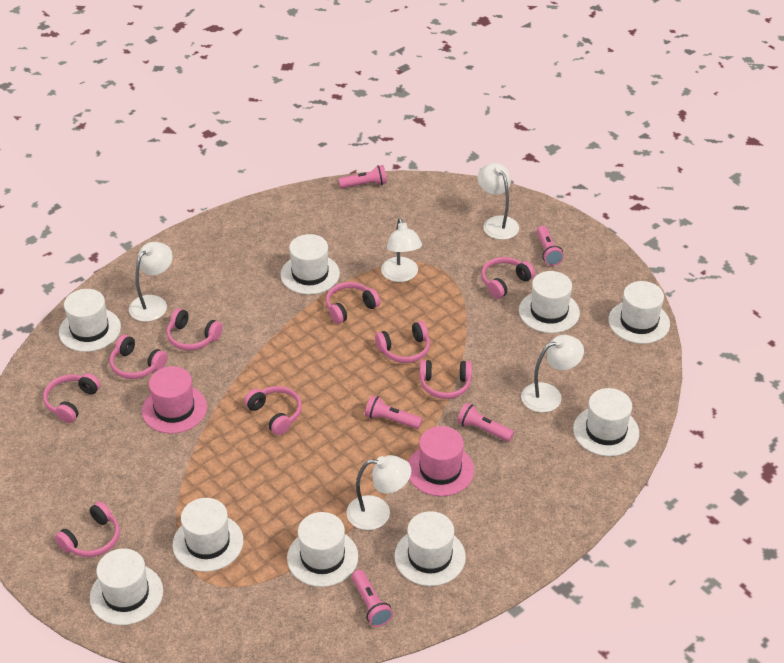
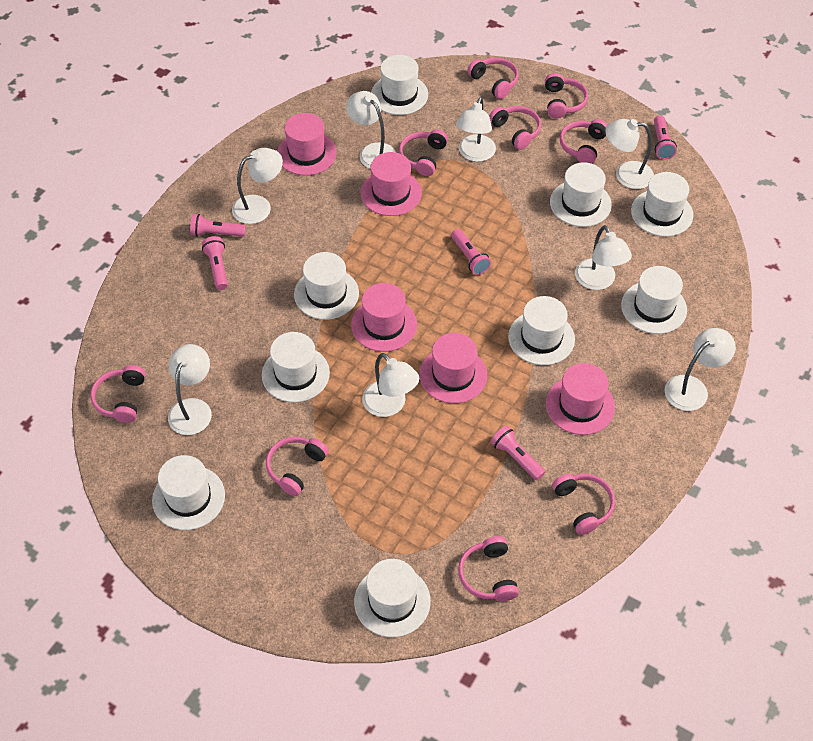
pink hat: [142,366,207,434] [408,426,474,496] = 2 -> [278,113,337,176] [351,283,417,352] [361,152,422,216] [419,333,487,403] [546,363,615,435] = 5
white lamp: [129,242,173,322] [346,455,412,530] [381,218,422,282] [478,163,519,240] [521,335,584,413] = 5 -> [168,344,212,435] [232,148,283,224] [346,91,396,169] [362,353,419,417] [456,97,496,162] [575,225,632,290] [605,119,654,189] [665,328,736,411] = 8

